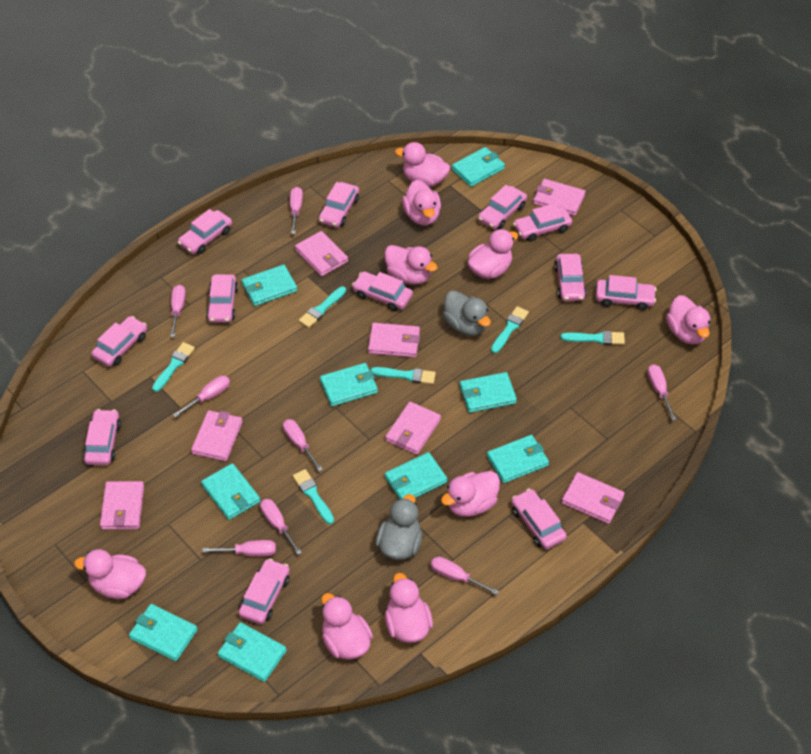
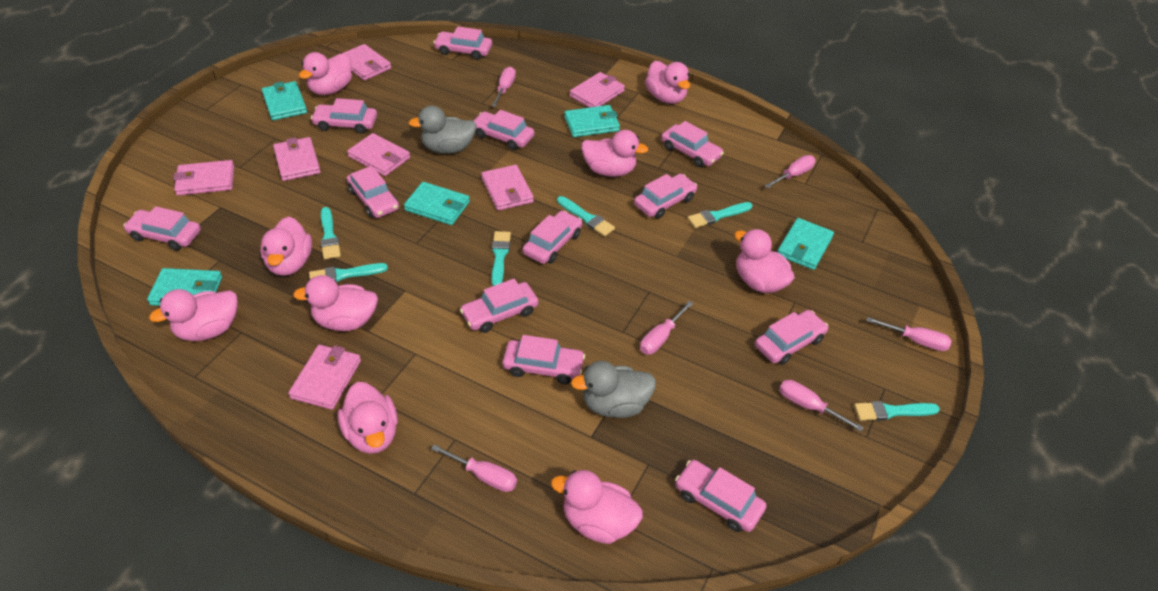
pink screwdriver: [170,285,186,337] [173,376,230,418] [202,540,276,557] [260,499,302,555] [283,419,323,471] [290,187,303,234] [431,557,499,595] [647,364,676,420] = 8 -> [431,444,517,492] [492,67,516,107] [640,301,693,355] [765,155,815,188] [779,380,864,431] [867,317,952,351] = 6
turquoise wallet: [129,604,198,661] [201,463,260,520] [218,622,287,682] [242,265,297,306] [320,363,378,406] [385,452,447,499] [452,147,505,187] [460,372,517,413] [487,435,549,483] = 9 -> [147,268,222,306] [262,81,307,120] [404,182,470,225] [564,105,620,137] [778,218,834,270] = 5

